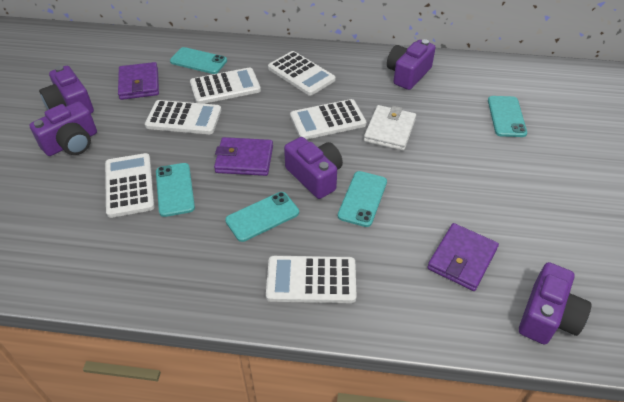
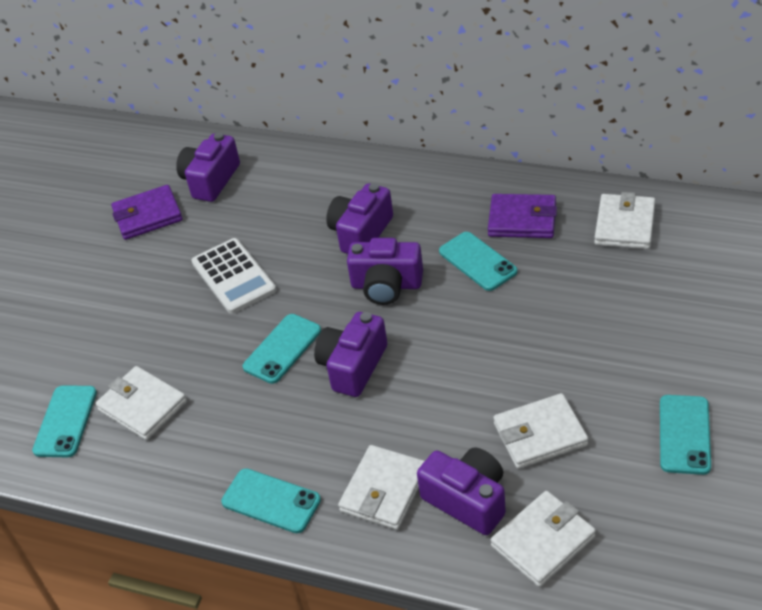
purple wallet: [118,62,159,100] [214,137,273,176] [427,223,499,291] = 3 -> [111,185,183,240] [488,194,557,238] = 2
white calculator: [105,153,155,218] [145,100,221,134] [190,67,261,104] [266,256,356,303] [268,51,336,96] [290,99,366,140] = 6 -> [191,238,276,314] = 1
white wallet: [364,105,416,151] = 1 -> [96,366,187,440] [338,445,425,530] [491,491,596,587] [493,393,588,469] [594,192,655,249] = 5

